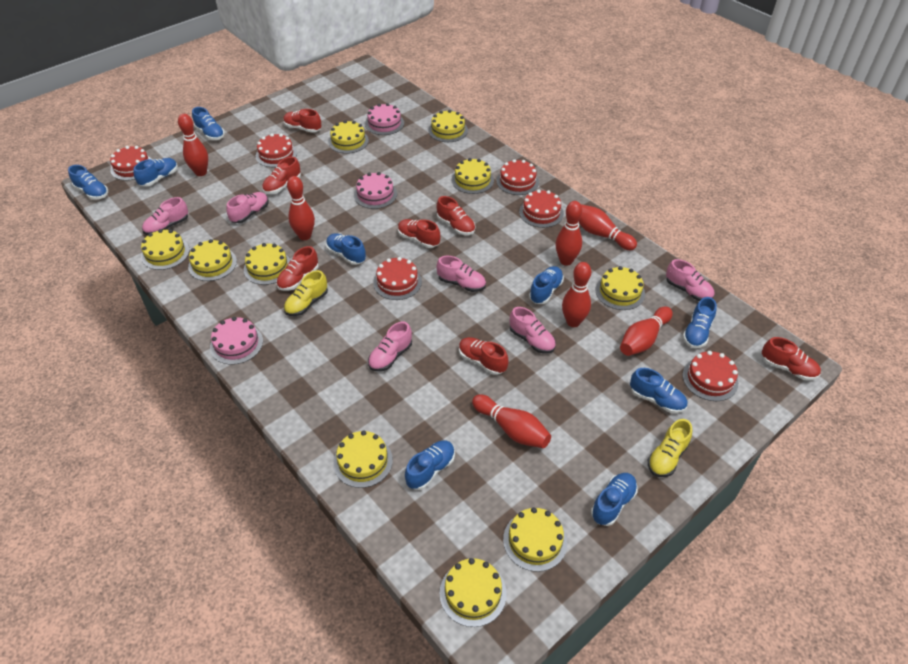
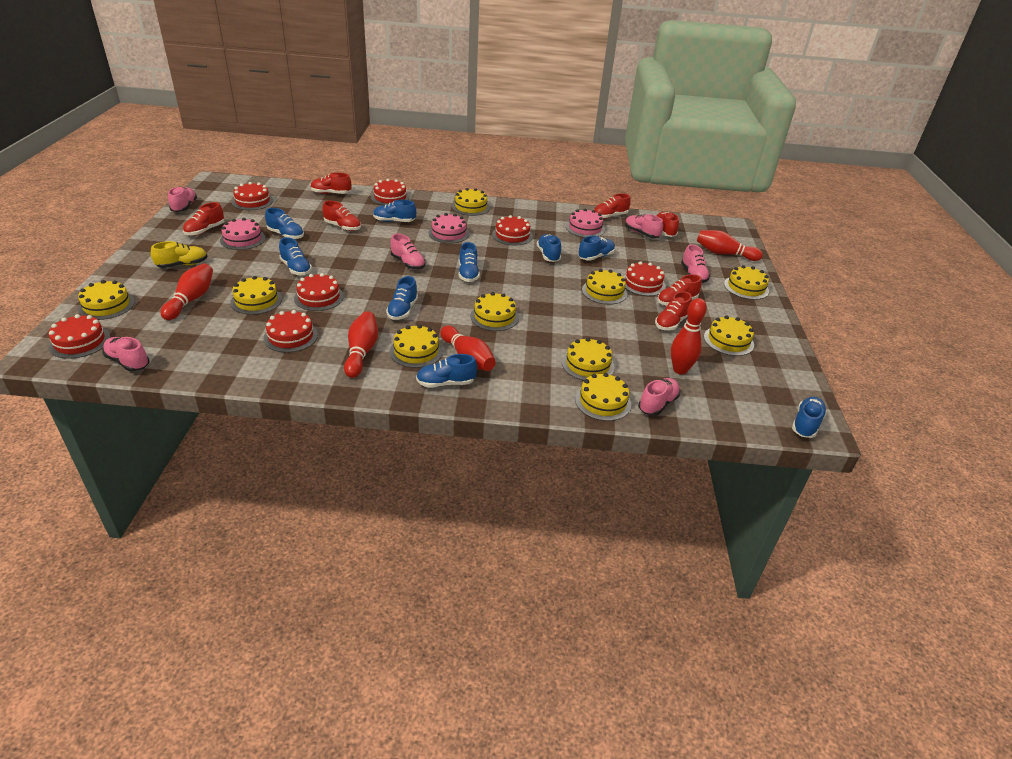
red bowling pin: [178,114,208,176] [287,176,315,240] [472,394,551,448] [556,201,582,266] [562,262,591,327] [579,204,637,250] [620,307,673,356] = 7 -> [161,263,213,320] [344,311,378,378] [440,326,496,371] [671,298,707,375] [697,230,763,261] = 5
red cake: [110,146,151,181] [256,134,297,167] [373,257,422,300] [497,159,539,195] [519,190,564,228] [683,351,738,401] = 6 -> [49,314,110,359] [232,182,273,210] [263,310,318,352] [294,273,344,311] [371,179,409,205] [492,215,533,246] [623,261,666,296] = 7
yellow shoe: [284,270,328,316] [648,419,692,477] = 2 -> [151,241,208,268] = 1

